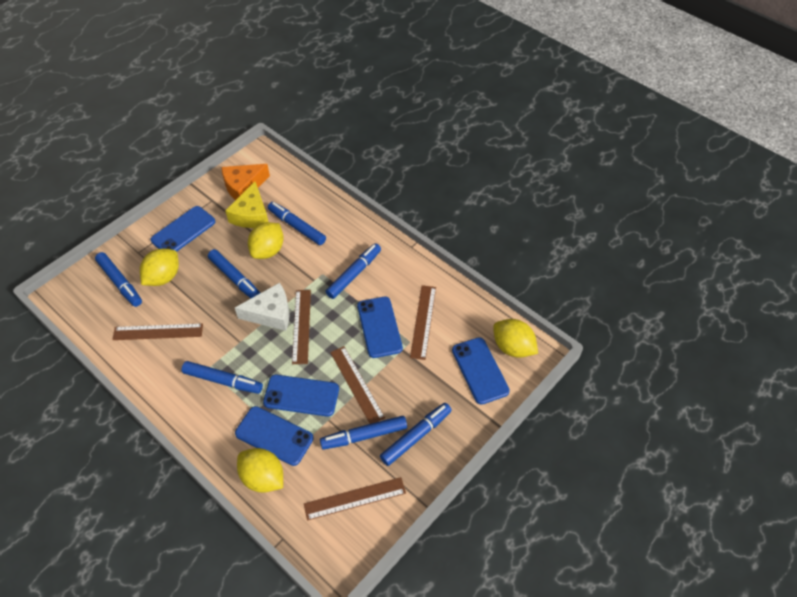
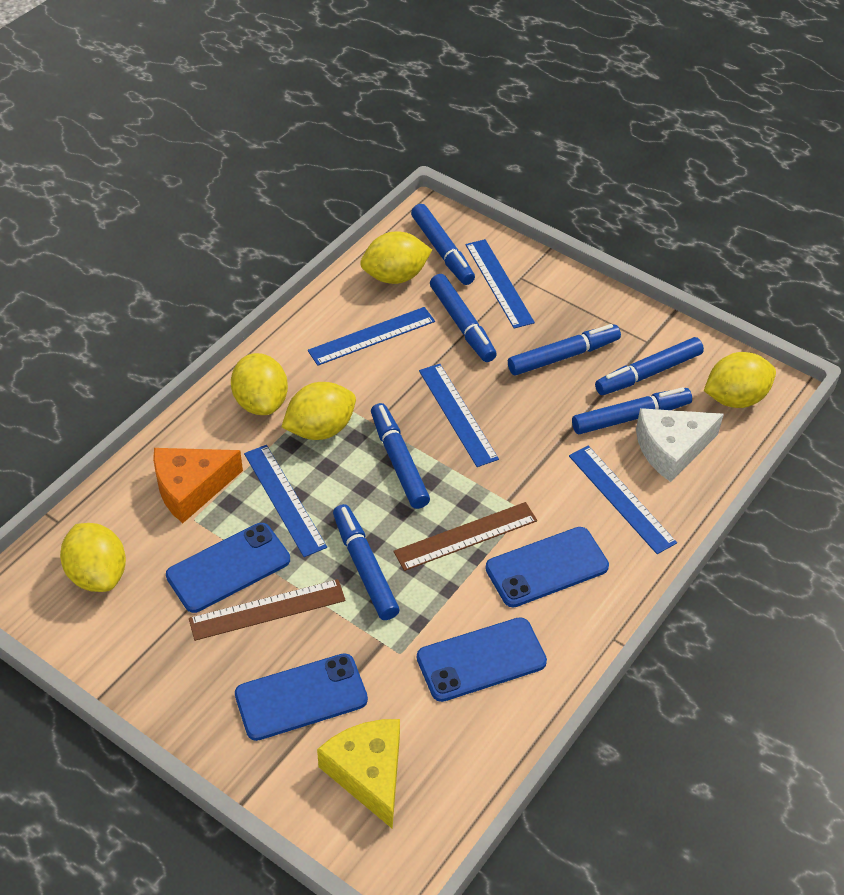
blue phone: [151,206,215,252] [235,406,314,466] [263,375,339,417] [357,297,403,358] [452,337,510,405] = 5 -> [166,523,290,613] [235,653,368,741] [417,617,547,702] [485,527,609,607] = 4
blue ruler: none = 0 -> [244,445,327,557] [308,307,435,366] [419,364,499,467] [466,239,535,329] [569,446,677,554] = 5
brown ruler: [112,323,203,340] [292,290,311,364] [304,477,406,521] [330,346,385,424] [410,285,436,360] = 5 -> [189,579,346,641] [393,502,537,571] = 2
yellow lemon: [140,249,179,286] [237,448,283,493] [248,222,284,259] [493,319,538,358] = 4 -> [60,523,126,592] [231,353,288,415] [282,382,356,440] [360,231,432,284] [704,352,776,408] = 5

